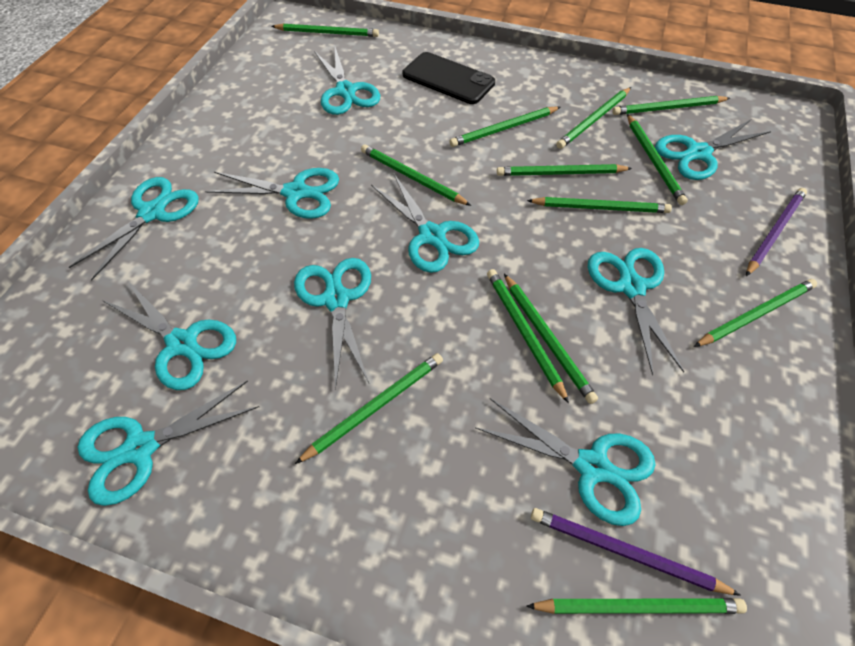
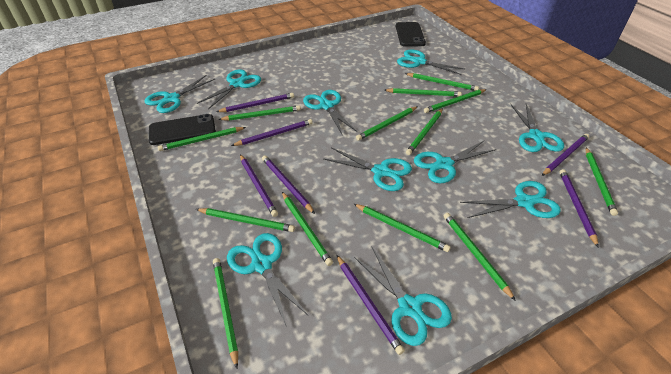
black phone: [403,52,495,104] = 1 -> [149,114,216,145] [396,22,426,47] = 2
purple pencil: [531,508,741,596] [746,188,807,276] = 2 -> [216,93,294,112] [231,119,313,146] [240,154,278,217] [262,156,315,214] [336,255,405,355] [542,134,589,176] [559,169,599,248] = 7

